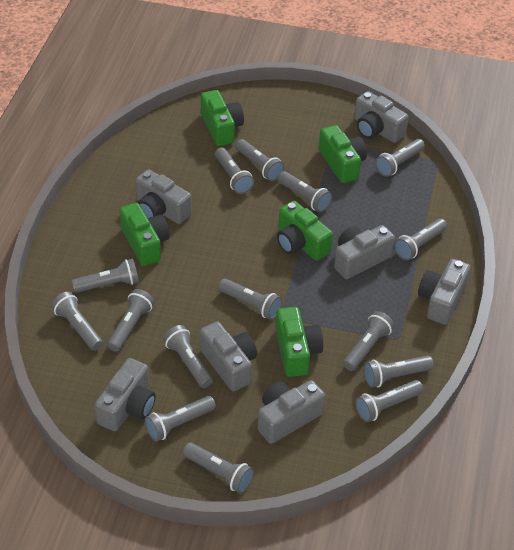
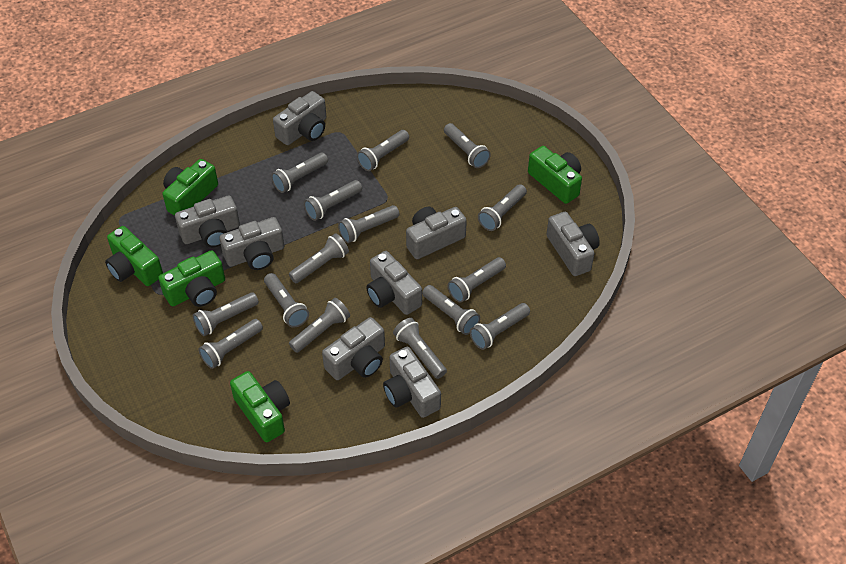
grey camera: [94,358,156,431] [136,170,192,224] [200,321,257,391] [258,380,325,444] [334,225,395,279] [354,91,409,143] [418,259,470,325] = 7 -> [175,195,240,248] [219,217,284,270] [273,91,326,145] [322,317,385,380] [366,251,422,315] [383,347,441,418] [406,207,467,259] [546,212,600,276] = 8

